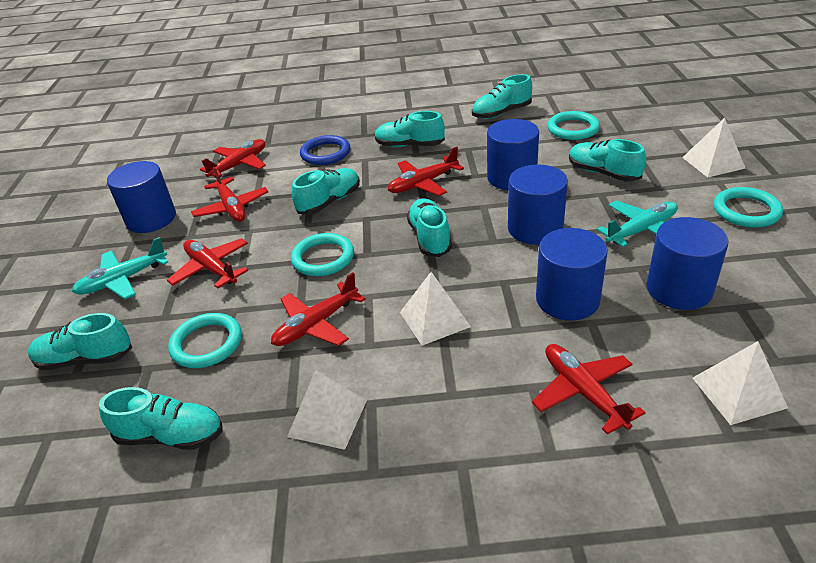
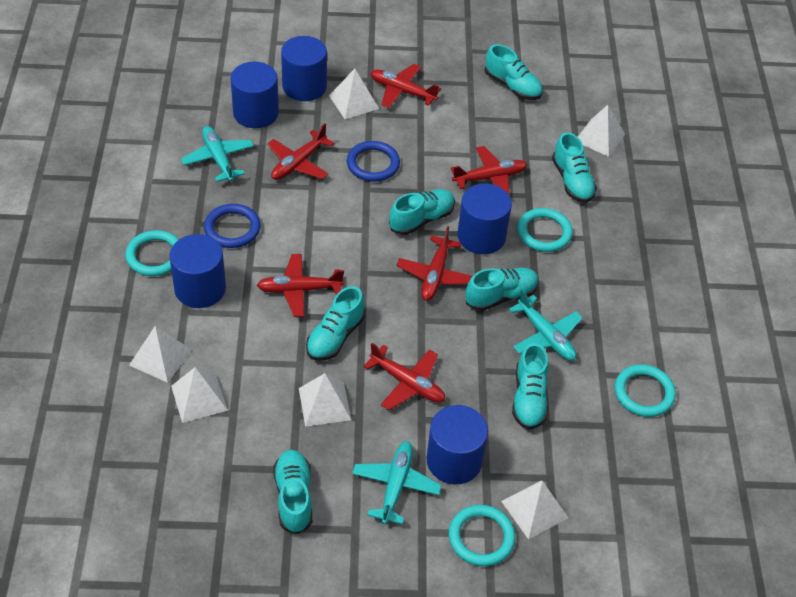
blue ring: [300,135,350,165] = 1 -> [204,204,261,248] [347,141,400,182] = 2
turquoise plane: [72,237,168,299] [597,200,678,247] = 2 -> [181,126,254,182] [352,441,442,524] [509,289,582,361] = 3
white pyramid: [287,370,367,450] [400,272,471,346] [682,118,746,177] [692,341,788,425] = 4 -> [129,326,192,383] [171,367,228,423] [299,373,351,427] [329,69,379,119] [501,481,568,539] [578,105,625,157] = 6

